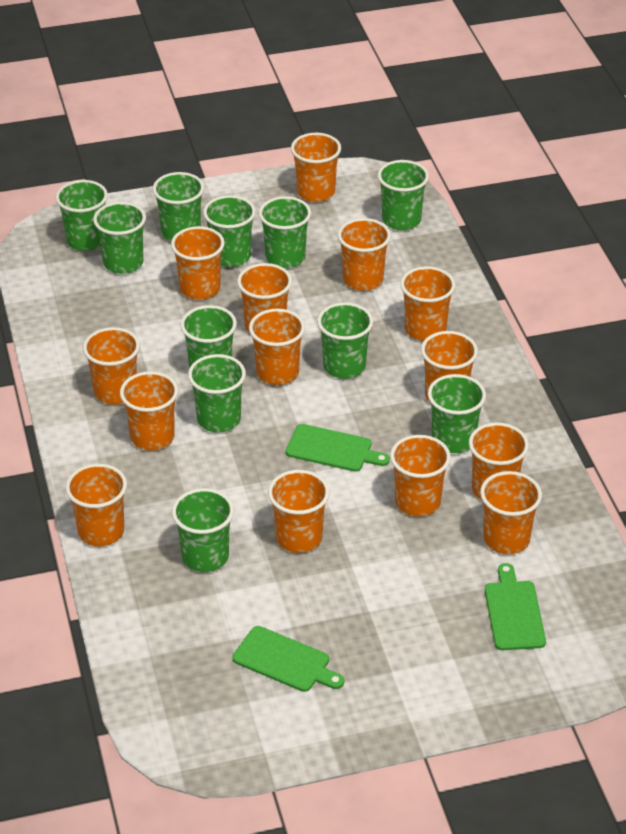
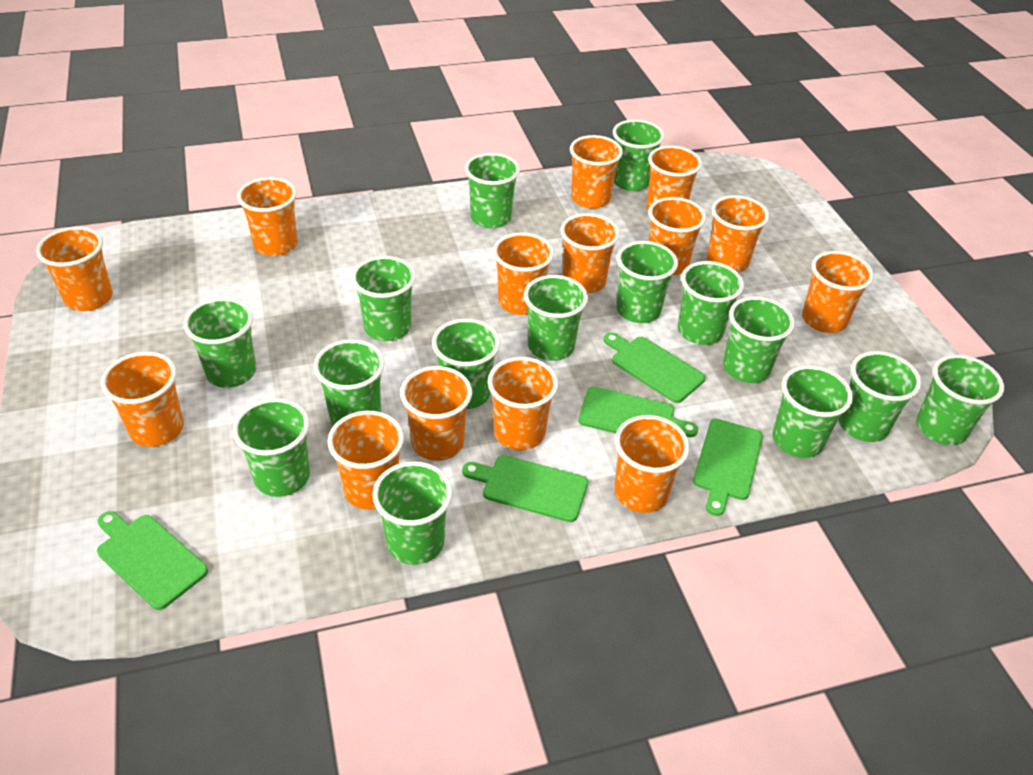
green cup: [56,180,108,251] [93,202,146,274] [153,172,204,241] [172,488,234,572] [181,305,237,368] [188,354,246,433] [203,195,256,267] [259,196,311,268] [317,302,373,379] [378,160,429,230] [428,374,486,453] = 11 -> [183,298,256,388] [233,398,310,497] [313,339,385,425] [352,256,416,341] [372,461,453,565] [432,319,500,409] [465,153,520,228] [524,275,588,361] [613,119,665,191] [616,241,678,323] [678,261,744,345] [723,297,795,383] [773,365,853,458] [839,351,921,442] [916,355,1004,445] = 15
green cutting board: [232,626,344,692] [286,424,390,472] [485,563,546,650] = 3 -> [97,511,208,610] [462,455,588,522] [578,387,698,437] [603,333,705,403] [693,419,763,516] = 5

